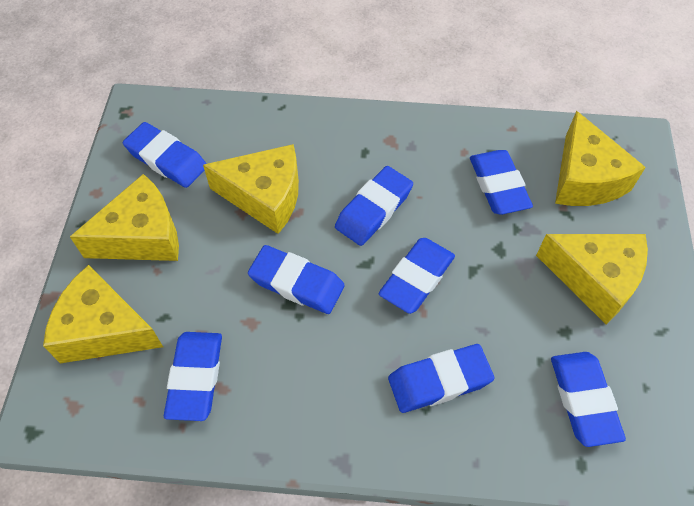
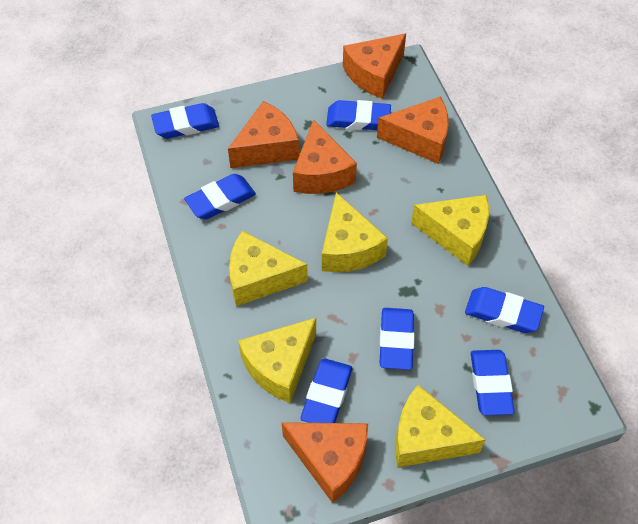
blue eraser: [123,122,207,188] [164,332,222,421] [248,245,345,314] [335,166,413,246] [378,238,455,314] [388,344,494,413] [470,150,533,215] [551,352,626,447] = 8 -> [151,103,219,139] [184,174,256,219] [301,358,352,423] [326,100,391,130] [380,308,415,370] [465,287,544,333] [471,350,515,415] = 7
orange cheese: none = 0 -> [228,101,299,168] [282,422,368,503] [293,119,357,194] [343,34,406,99] [377,96,449,164] = 5

